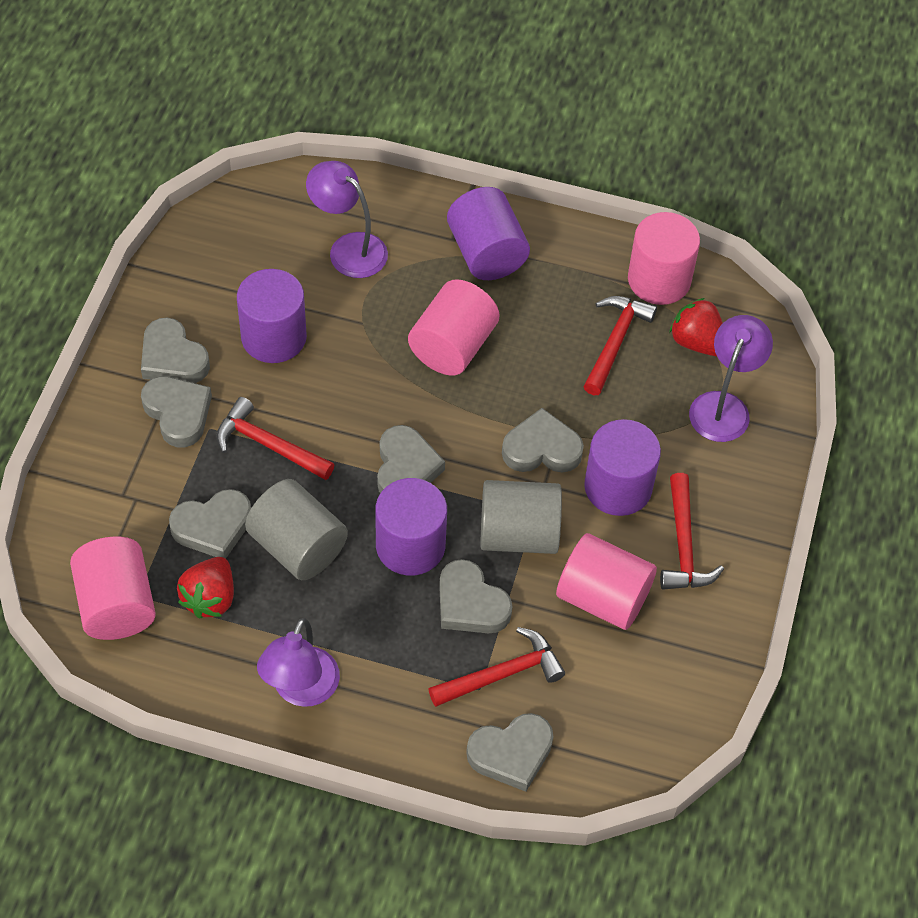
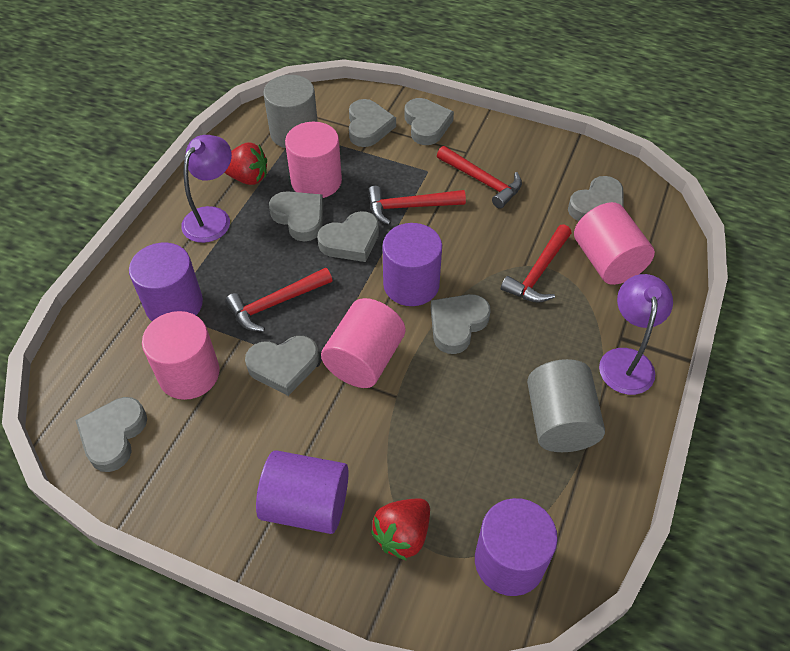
grey heart: [141,318,210,383] [141,376,212,447] [169,489,251,559] [377,425,445,493] [439,559,513,633] [466,713,554,792] [502,408,584,473] = 7 -> [75,397,147,472] [245,336,319,396] [269,191,323,241] [317,211,379,262] [349,99,396,147] [405,98,454,145] [431,294,490,354] [568,176,624,221] = 8
purple lamp: [257,618,340,707] [306,161,388,278] [689,315,773,442] = 3 -> [181,135,232,243] [599,274,673,395] = 2

